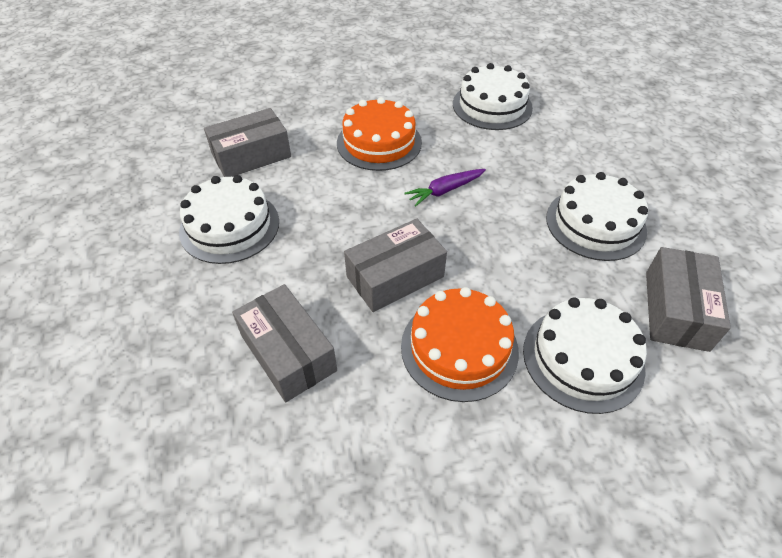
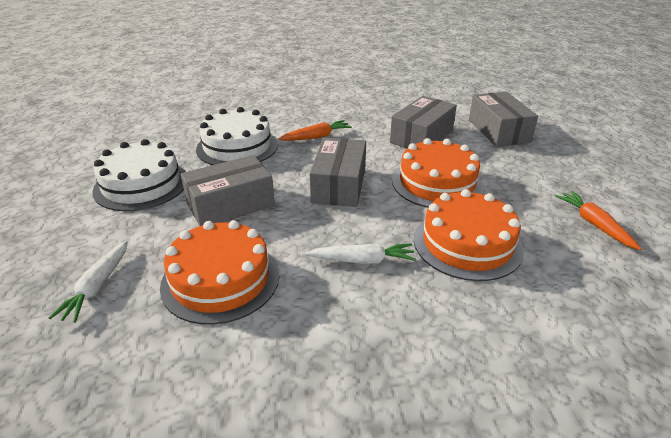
orange cake: [337,97,422,171] [401,287,519,402] = 2 -> [160,220,279,325] [392,138,484,208] [414,189,524,281] = 3
orange carrot: none = 0 -> [279,120,352,141] [555,191,641,250] = 2
purple carrot: [404,169,486,207] = 1 -> none = 0
white cake: [179,175,279,264] [453,63,533,130] [523,297,647,414] [546,172,648,261] = 4 -> [93,139,186,211] [196,107,278,165] = 2
white carrot: none = 0 -> [48,240,128,323] [305,243,416,264] = 2

